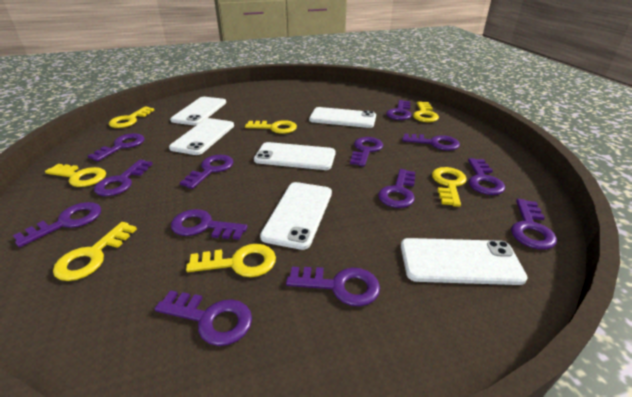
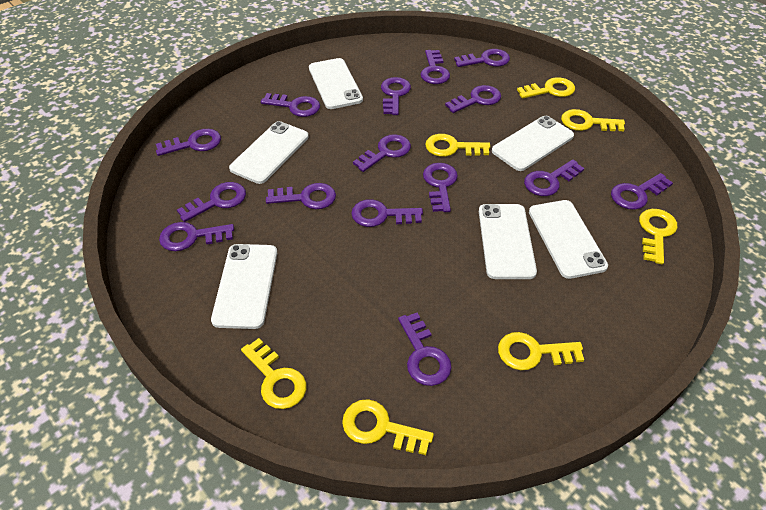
purple key: [13,202,101,247] [88,133,144,161] [94,160,152,196] [155,290,252,346] [171,209,248,240] [180,155,233,189] [286,267,380,307] [350,137,383,167] [378,169,415,208] [386,100,411,120] [402,133,460,151] [468,158,505,195] [511,199,557,250] = 13 -> [156,129,221,156] [159,222,234,251] [177,182,246,222] [261,93,320,117] [266,183,336,209] [351,199,423,227] [353,134,411,172] [381,77,411,115] [398,313,452,386] [421,50,450,84] [423,163,458,212] [445,85,501,113] [454,49,510,67] [524,159,584,196] [611,173,673,210] = 15

